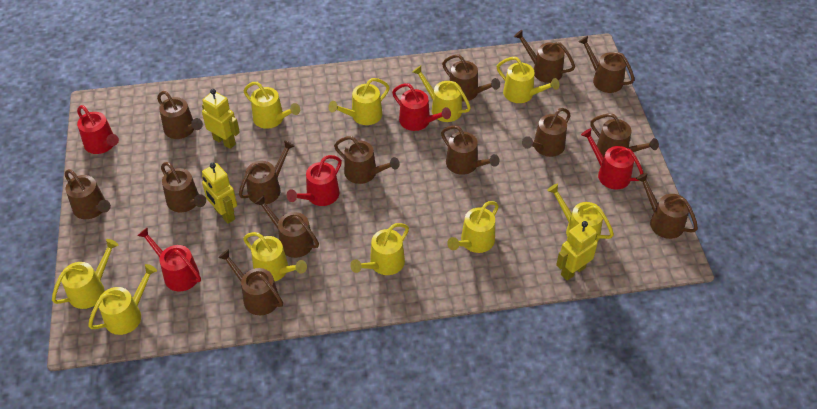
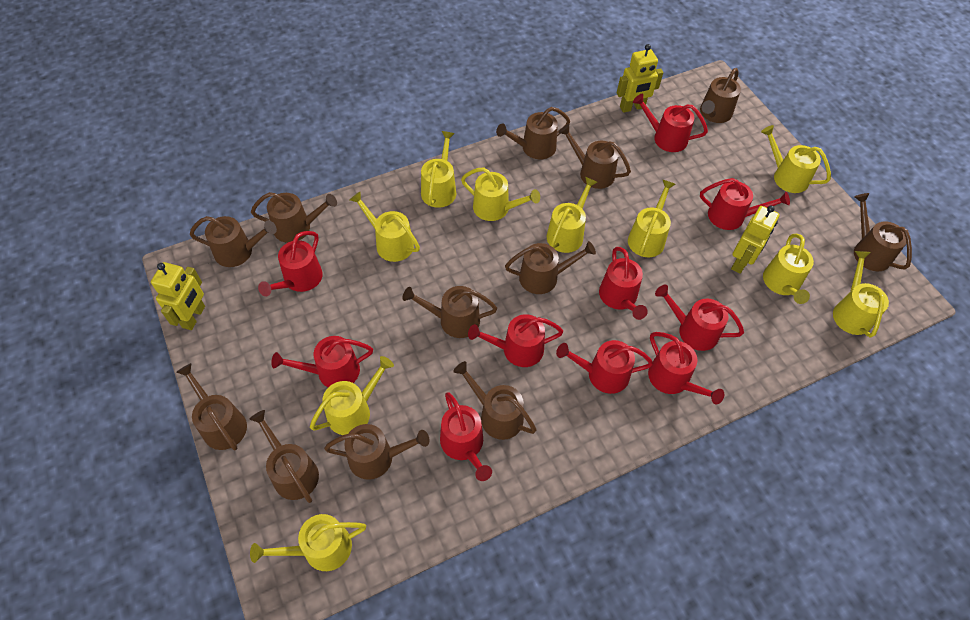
brown watering can: [65,169,111,219] [157,91,203,139] [161,162,206,213] [218,249,283,315] [239,140,295,204] [254,195,319,258] [334,136,400,184] [441,125,500,175] [442,55,500,101] [514,30,575,83] [522,108,571,157] [578,36,635,93] [590,114,659,157] [636,173,698,239] = 14 -> [176,363,247,450] [190,216,277,267] [249,410,319,503] [251,192,337,243] [324,424,430,480] [402,286,497,338] [453,361,536,440] [496,107,570,159] [505,241,596,294] [559,124,631,189] [700,68,741,123] [854,193,912,271] = 12
red watering can: [77,105,119,154] [137,227,201,292] [287,155,342,206] [392,83,451,131] [581,128,643,189] = 5 -> [258,231,323,296] [271,336,373,387] [440,392,492,481] [468,314,563,367] [556,340,653,394] [599,247,648,320] [633,93,708,152] [648,332,725,405] [655,285,744,351] [700,178,790,230] = 10

